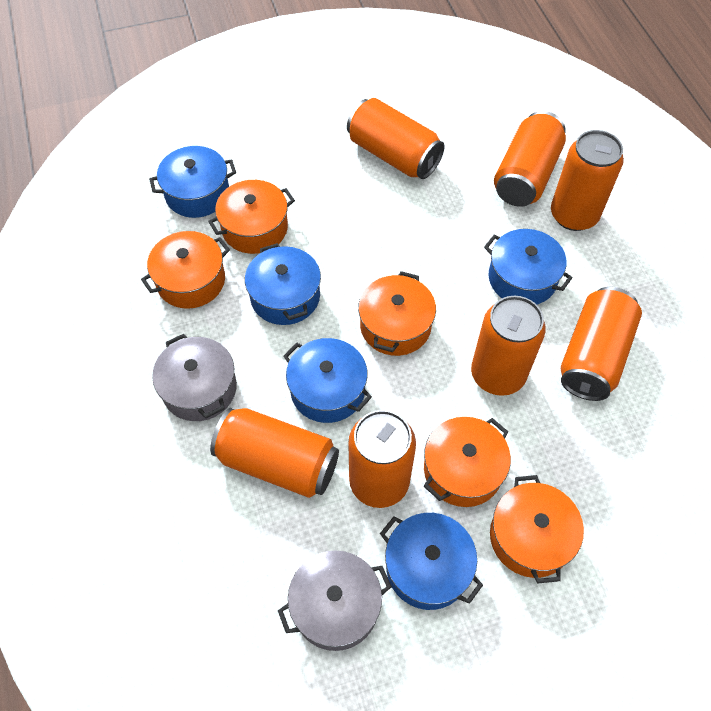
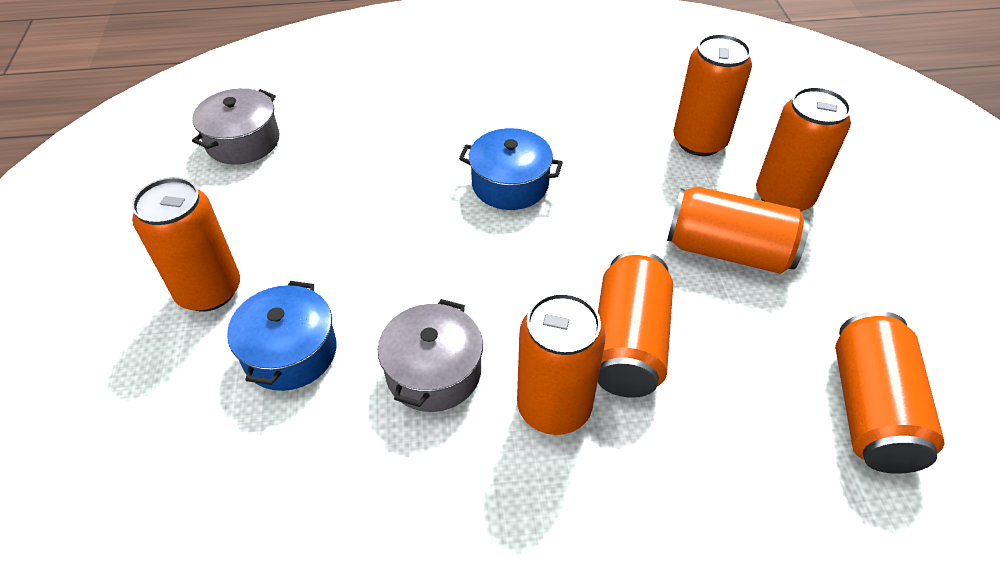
blue pot: [149,146,236,218] [245,243,321,325] [283,338,372,423] [380,513,483,610] [484,229,573,305] = 5 -> [227,281,337,391] [459,128,563,210] = 2
orange pot: [141,231,230,309] [208,180,295,254] [358,271,436,356] [424,417,511,507] [490,475,584,584] = 5 -> none = 0

